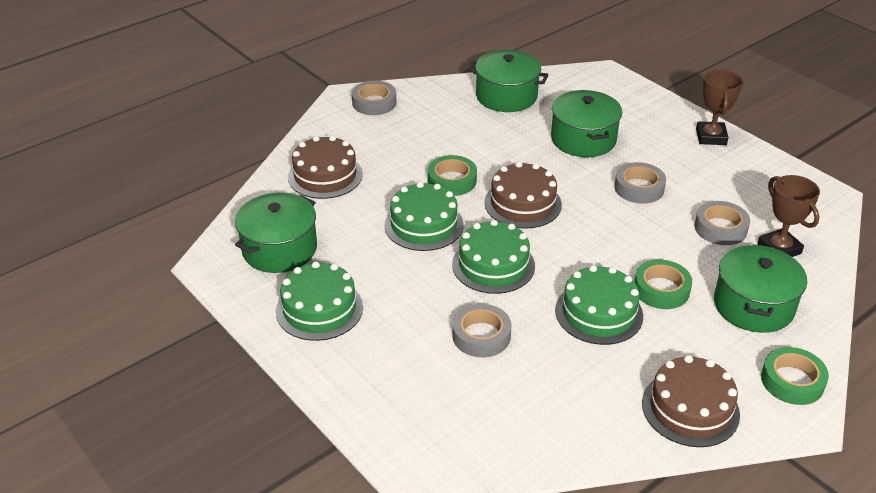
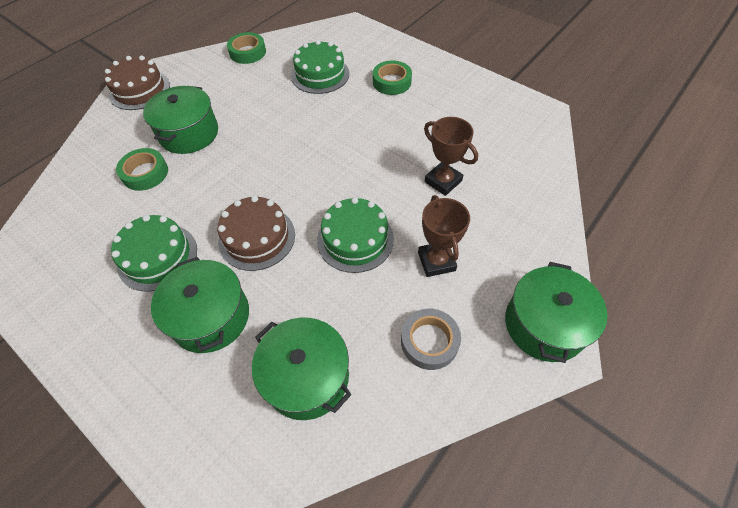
brown cake: [288,135,363,199] [484,162,562,229] [642,355,740,447] = 3 -> [104,55,170,110] [218,196,295,271] = 2
green cake: [276,261,363,341] [384,182,464,251] [452,220,535,294] [555,265,643,345] = 4 -> [111,215,197,292] [291,40,349,94] [317,197,394,273] = 3
grey tape: [352,81,396,115] [452,304,511,357] [614,162,666,204] [694,201,750,245] = 4 -> [401,309,461,370] = 1

